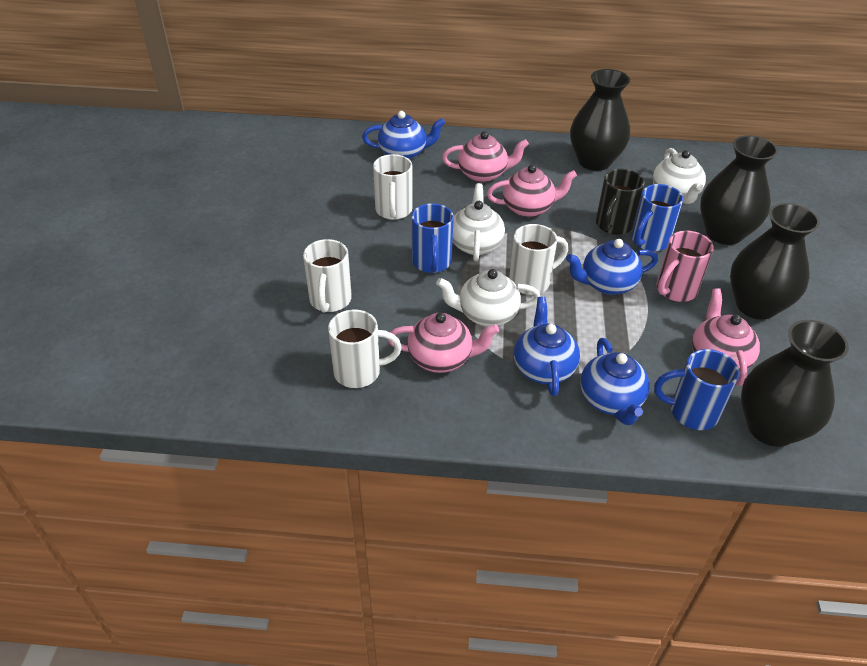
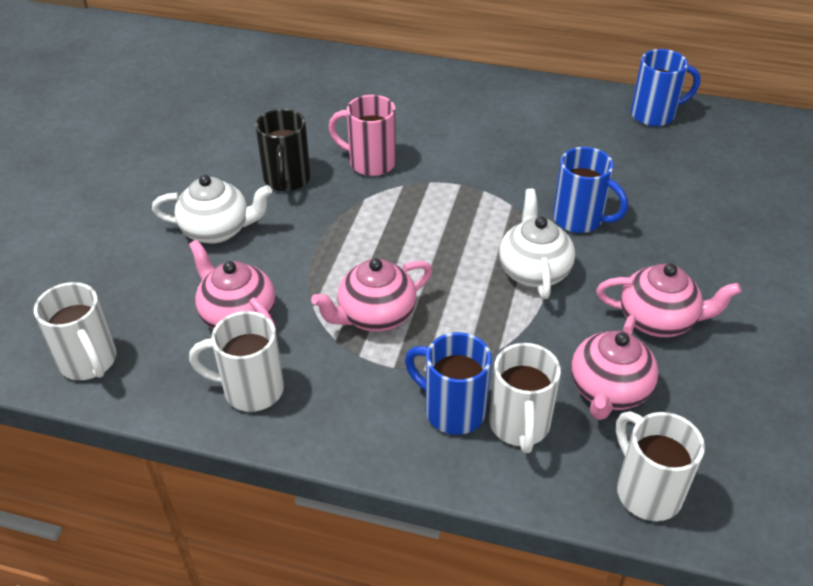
black vase: [570,69,630,171] [700,135,778,245] [730,203,820,320] [741,320,849,447] = 4 -> none = 0
blue teapot: [362,111,445,160] [514,297,580,396] [566,239,658,295] [580,338,650,425] = 4 -> none = 0
white teapot: [436,269,541,326] [453,183,505,261] [653,148,706,204] = 3 -> [152,175,272,244] [499,189,575,299] = 2

